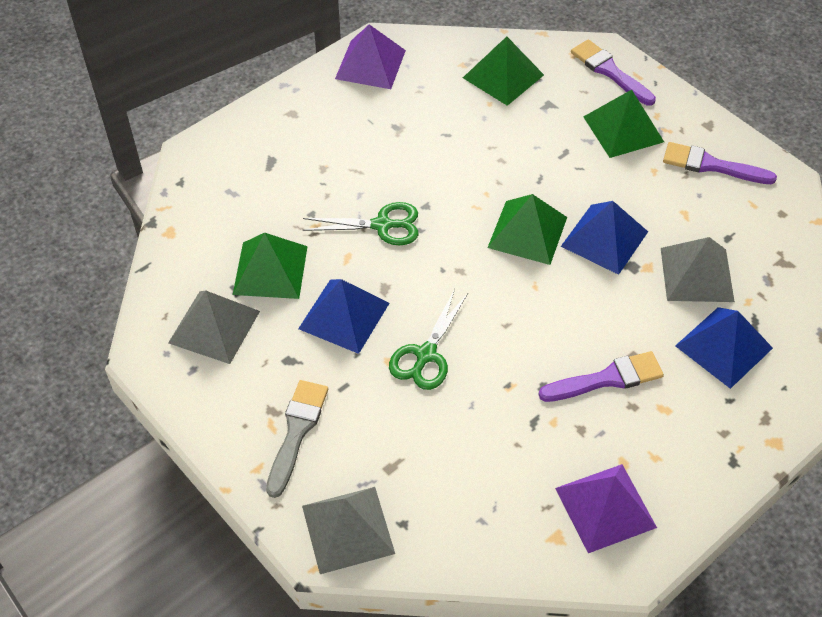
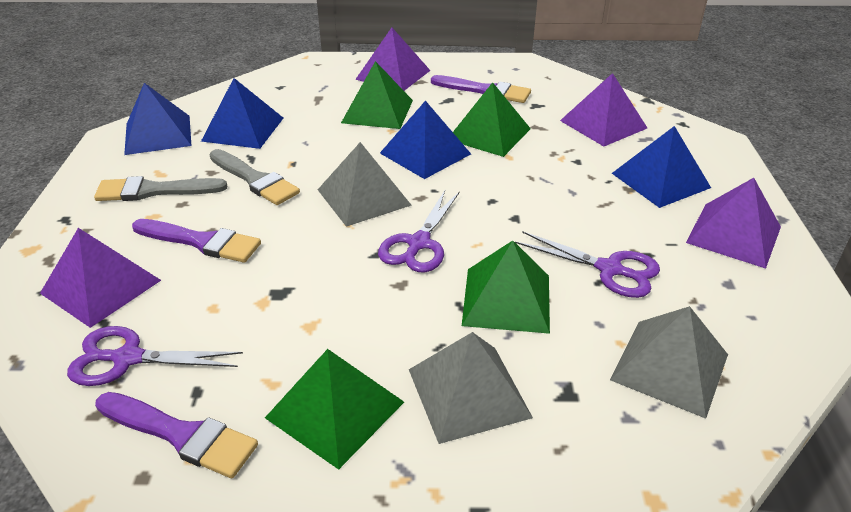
blue pyramid: [298,279,390,354] [561,201,648,275] [675,307,773,389] = 3 -> [124,83,191,155] [201,78,283,149] [380,100,471,179] [612,126,711,208] = 4
green scissors: [302,202,419,245] [389,289,468,390] = 2 -> none = 0
grey brush: [266,380,328,498] = 1 -> [94,176,227,201] [210,149,300,205] = 2
purple pyramid: [335,24,406,89] [555,464,657,553] = 2 -> [40,228,161,328] [355,27,431,91] [560,73,647,146] [686,178,781,269] = 4
purple scissors: none = 0 -> [67,326,243,386] [378,190,460,272] [515,231,660,298] = 3

